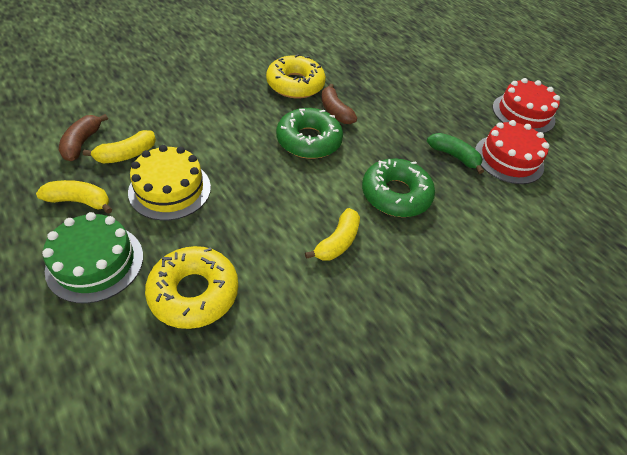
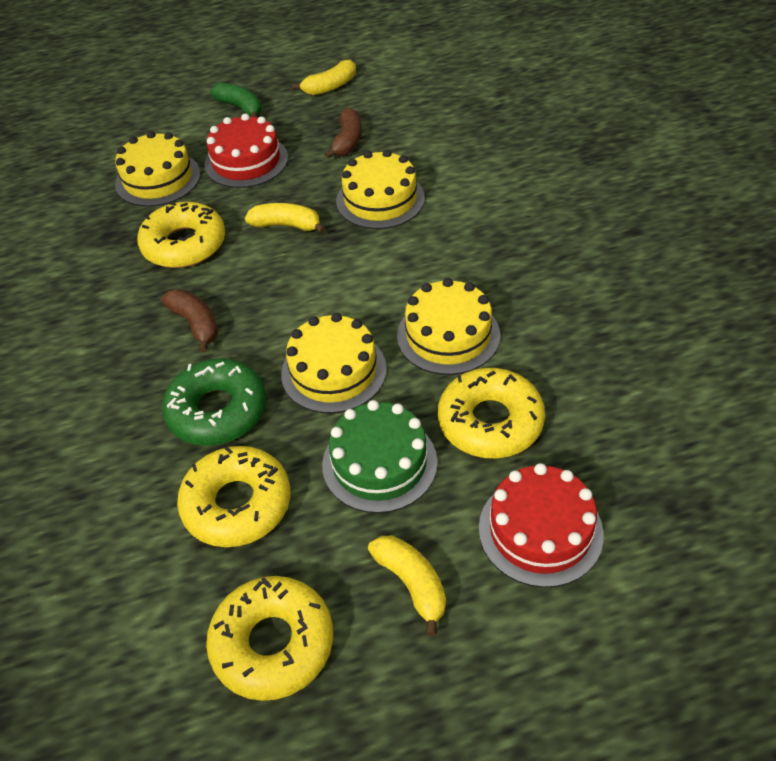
green donut: [276,108,343,159] [362,158,435,217] = 2 -> [162,358,266,446] = 1
yellow cake: [128,145,211,221] = 1 -> [115,131,200,207] [281,313,387,413] [336,150,425,229] [397,278,500,375] = 4
yellow donut: [145,246,238,329] [266,54,326,99] = 2 -> [137,201,225,268] [177,446,290,547] [206,576,333,701] [438,368,545,458] = 4

